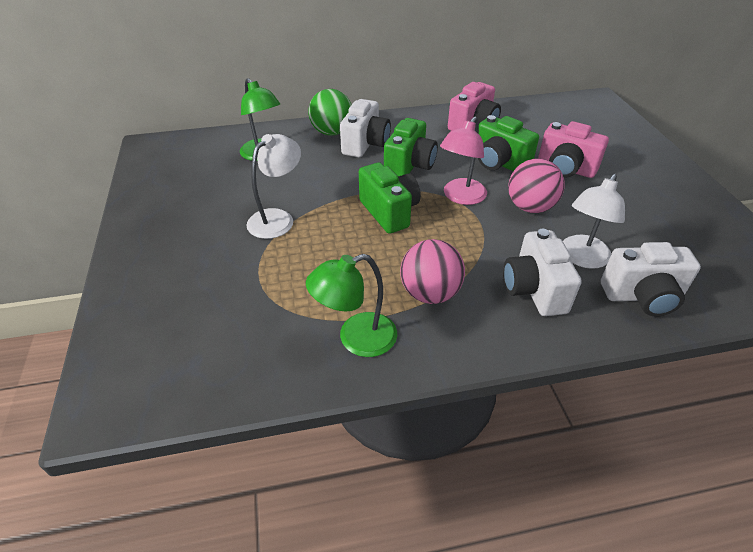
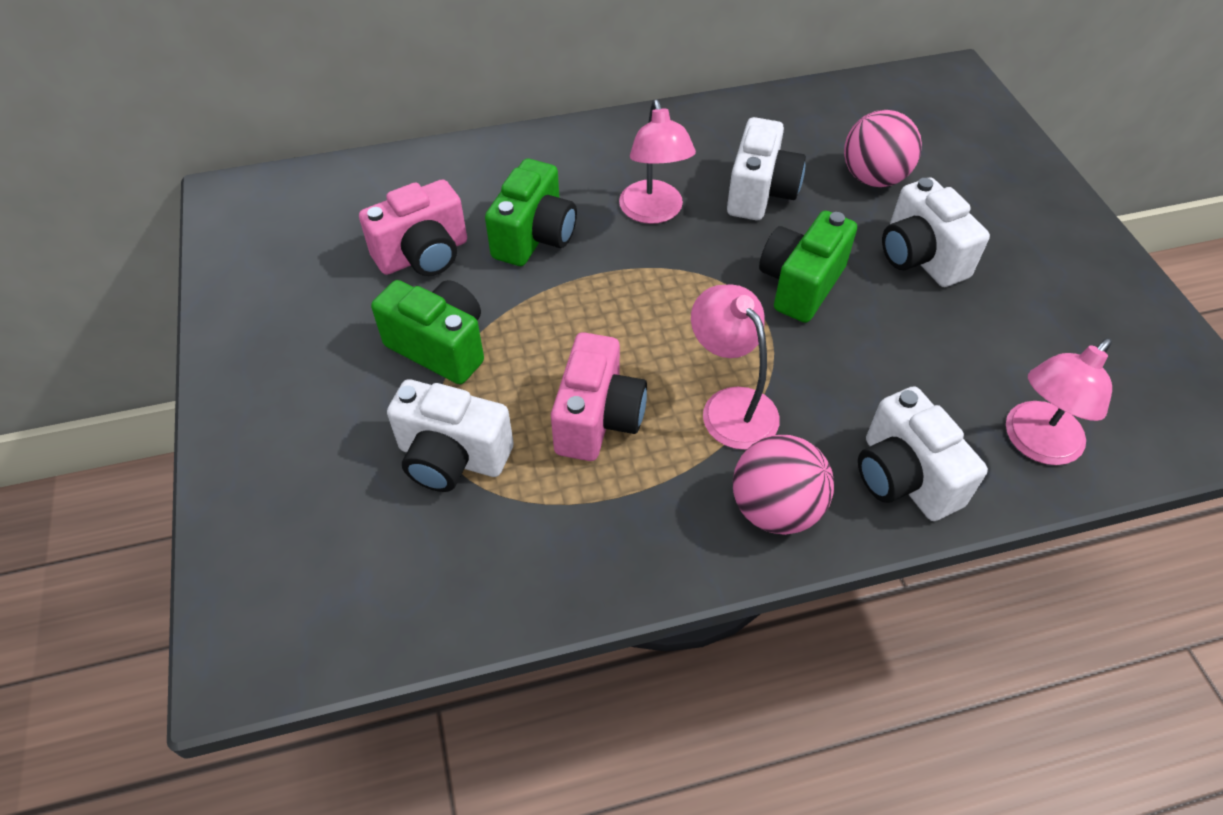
green ball: [308,89,352,136] = 1 -> none = 0
green lamp: [240,78,280,161] [306,254,397,357] = 2 -> none = 0
pink lamp: [440,117,487,205] = 1 -> [619,100,696,224] [691,284,780,450] [1006,338,1112,465] = 3
white camera: [340,99,391,157] [503,229,582,316] [601,242,701,317] = 3 -> [387,379,514,492] [727,117,806,220] [858,386,988,521] [882,178,990,287] = 4
white lamp: [246,134,301,239] [563,174,625,269] = 2 -> none = 0

